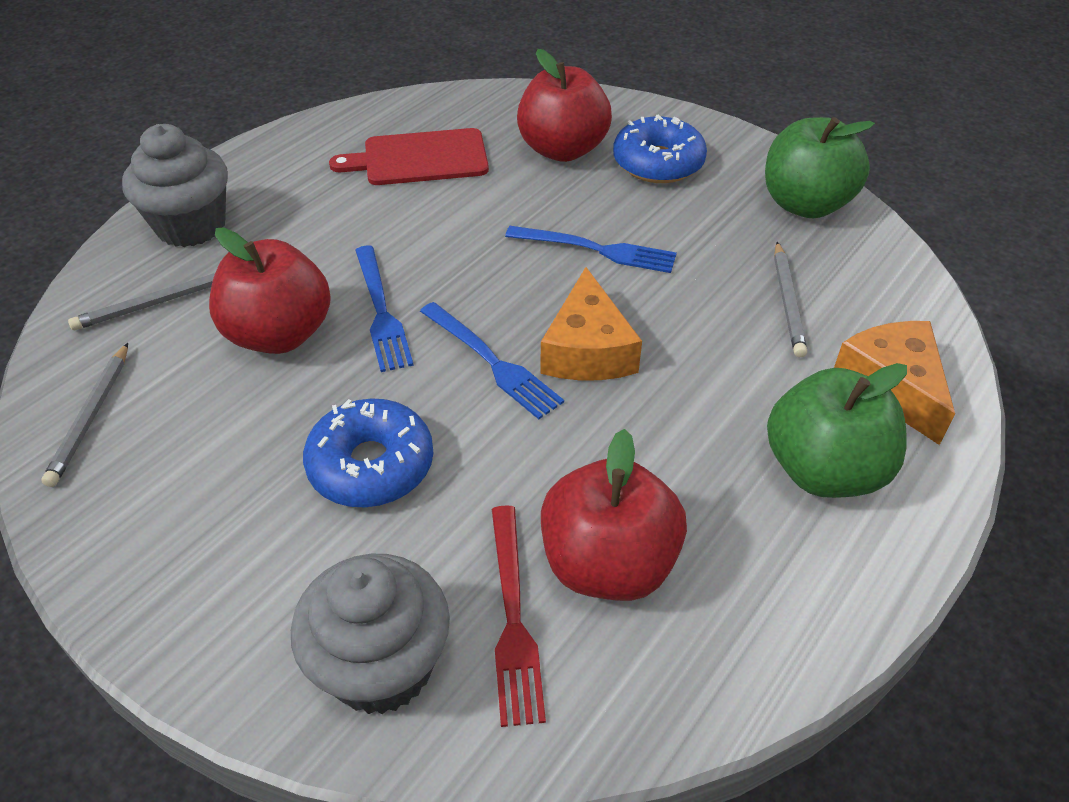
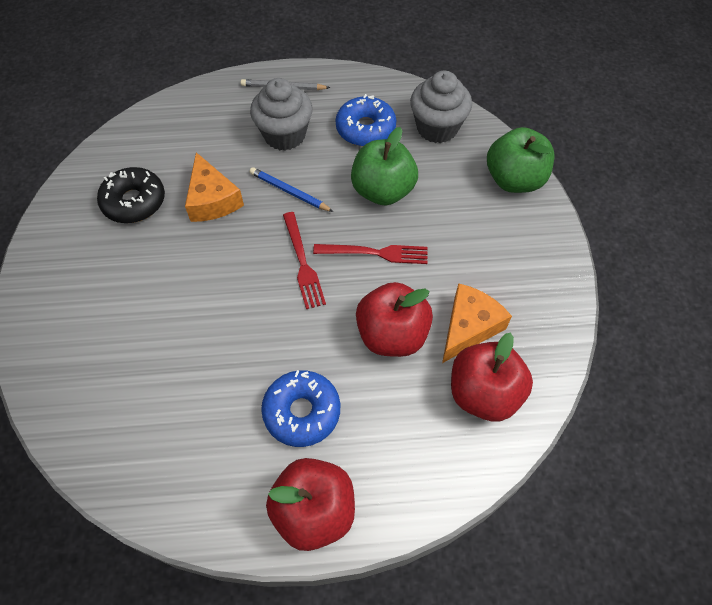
black donut: none = 0 -> [97,167,165,223] = 1
blue fork: [355,246,414,372] [420,302,564,419] [505,226,677,273] = 3 -> none = 0
blue pencil: none = 0 -> [250,167,334,212] = 1
grey pencil: [41,343,128,487] [68,273,215,330] [774,242,807,357] = 3 -> [241,79,330,90] = 1
red cutting board: [329,128,489,185] = 1 -> none = 0
red fork: [492,505,546,727] = 1 -> [283,212,326,309] [313,244,428,264] = 2

